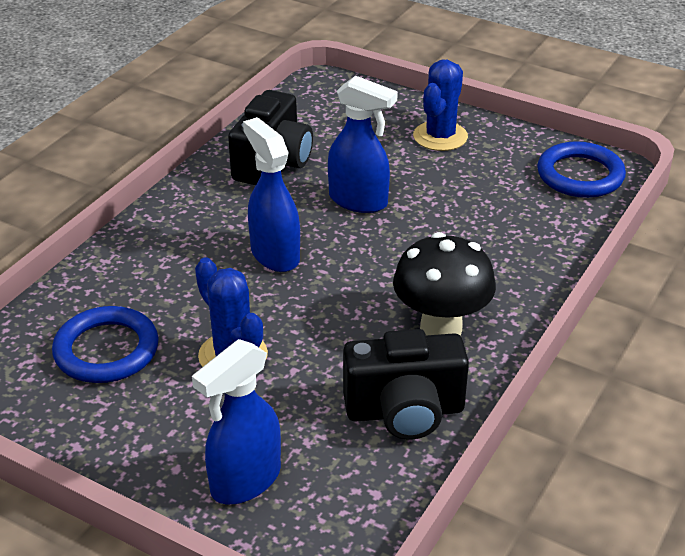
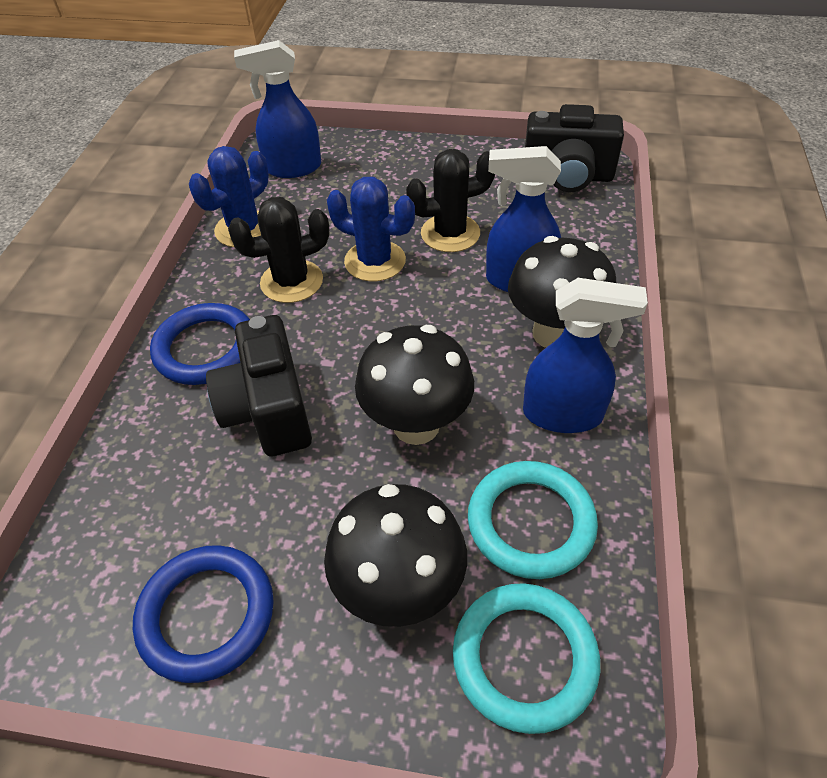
black cactus: none = 0 -> [228,197,330,303] [406,149,495,252] = 2
black mushroom: [393,232,496,336] = 1 -> [324,484,467,627] [355,325,474,445] [508,236,616,348] = 3
turquoise ring: none = 0 -> [453,583,600,734] [468,461,598,579] = 2

